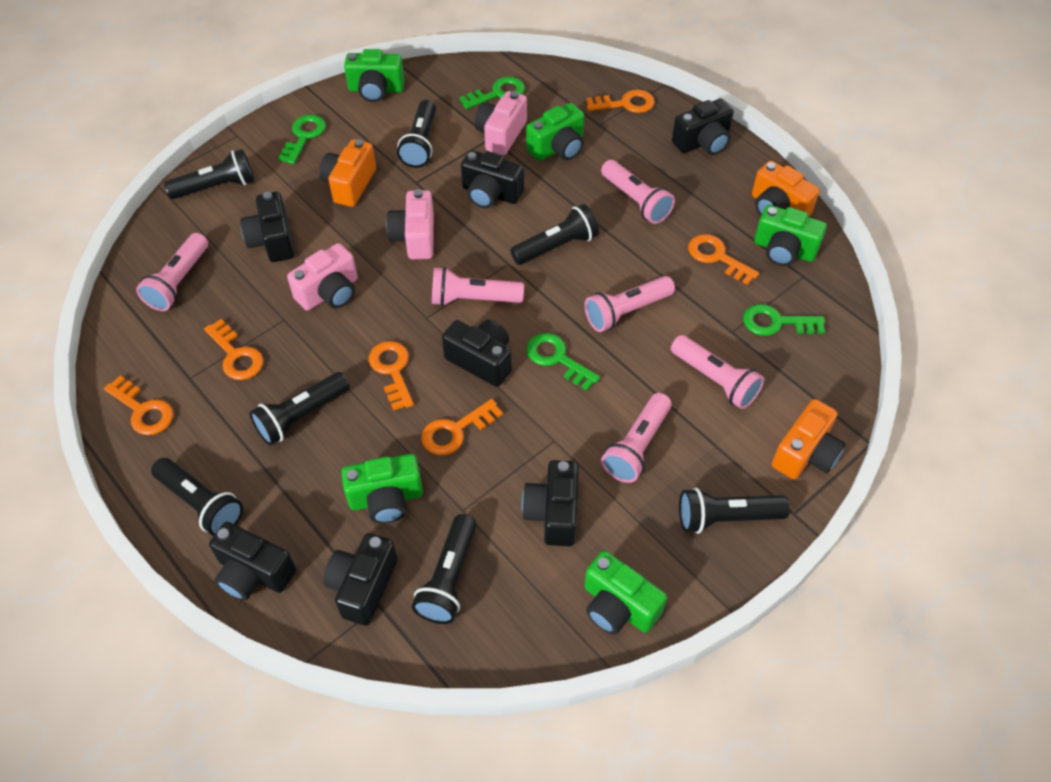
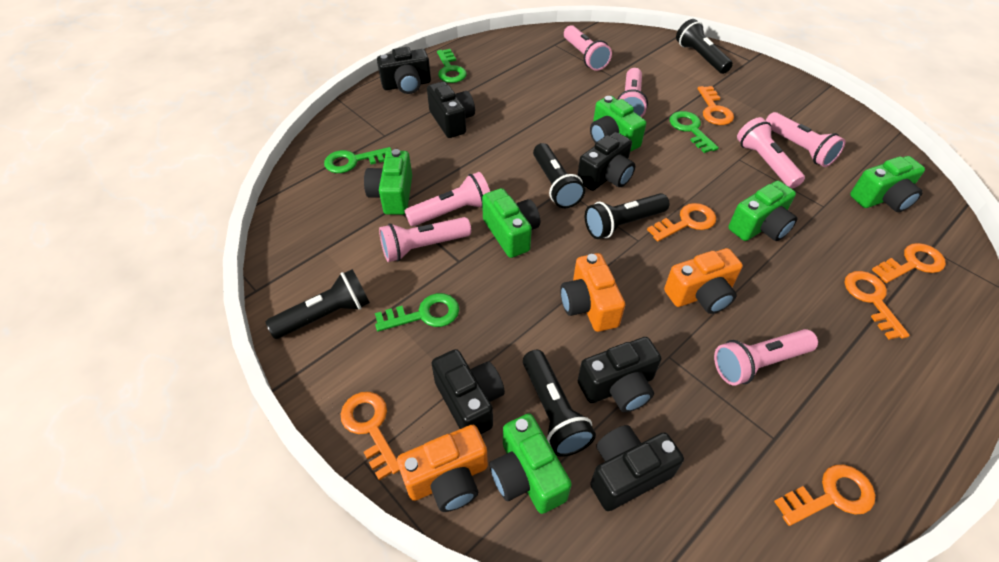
black camera: [209,522,296,601] [240,192,294,262] [323,533,398,626] [442,320,512,387] [461,150,524,208] [522,460,579,546] [672,98,734,155] = 7 -> [377,47,431,94] [427,81,475,138] [432,349,505,434] [577,337,661,412] [578,132,635,191] [590,425,684,511] = 6
black flashlight: [151,458,243,536] [164,149,254,199] [250,372,350,446] [397,100,436,168] [412,514,477,624] [510,204,599,265] [679,488,790,534] = 7 -> [266,269,370,339] [523,350,596,457] [533,143,585,208] [585,193,669,239] [676,19,733,74] = 5
green camera: [341,454,423,524] [344,49,404,102] [526,103,584,161] [584,551,667,635] [754,205,827,266] = 5 -> [364,149,412,215] [482,188,540,258] [489,414,572,514] [590,96,646,152] [728,181,797,241] [850,156,925,212] = 6
pink camera: [287,243,358,311] [386,189,434,259] [475,91,527,155] = 3 -> none = 0
pink flashlight: [136,233,208,311] [432,267,524,306] [585,276,675,332] [601,160,675,224] [601,393,672,483] [671,335,764,409] = 6 -> [379,217,471,262] [404,172,490,226] [564,25,612,71] [617,68,648,117] [714,329,818,386] [737,117,805,189] [766,112,846,167] = 7

